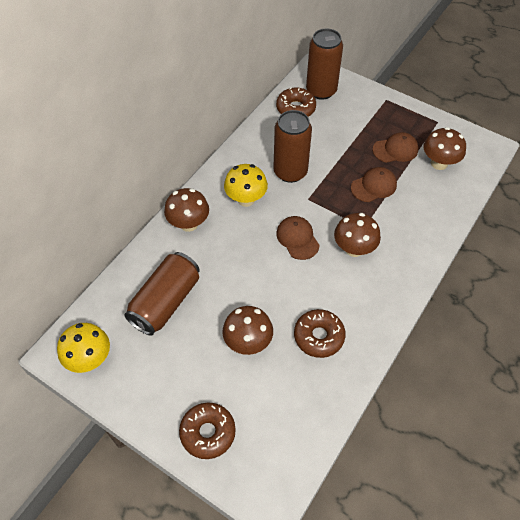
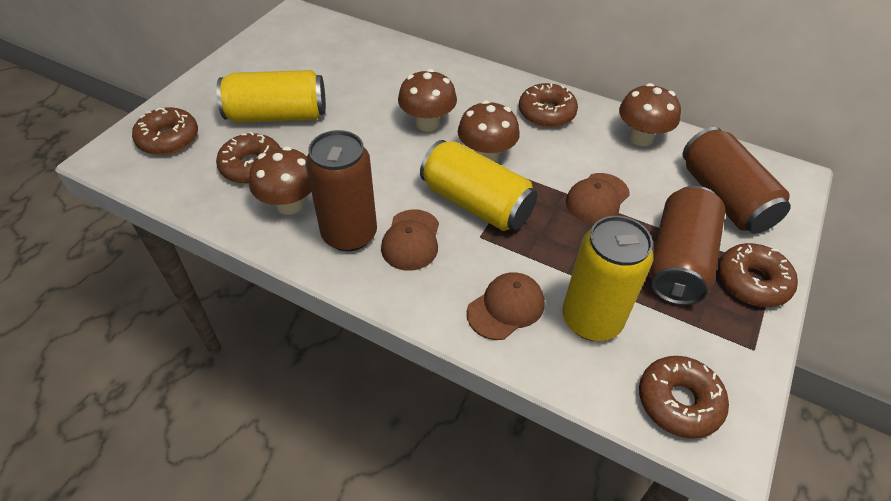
brown donut: [179,402,236,459] [276,87,316,117] [294,309,346,358] = 3 -> [132,107,198,155] [216,132,281,184] [519,83,578,128] [639,356,729,439] [718,243,798,307] = 5
yellow can: none = 0 -> [216,70,326,123] [420,140,537,231] [562,216,654,341] = 3
yellow mushroom: [57,323,110,373] [224,164,268,207] = 2 -> none = 0

